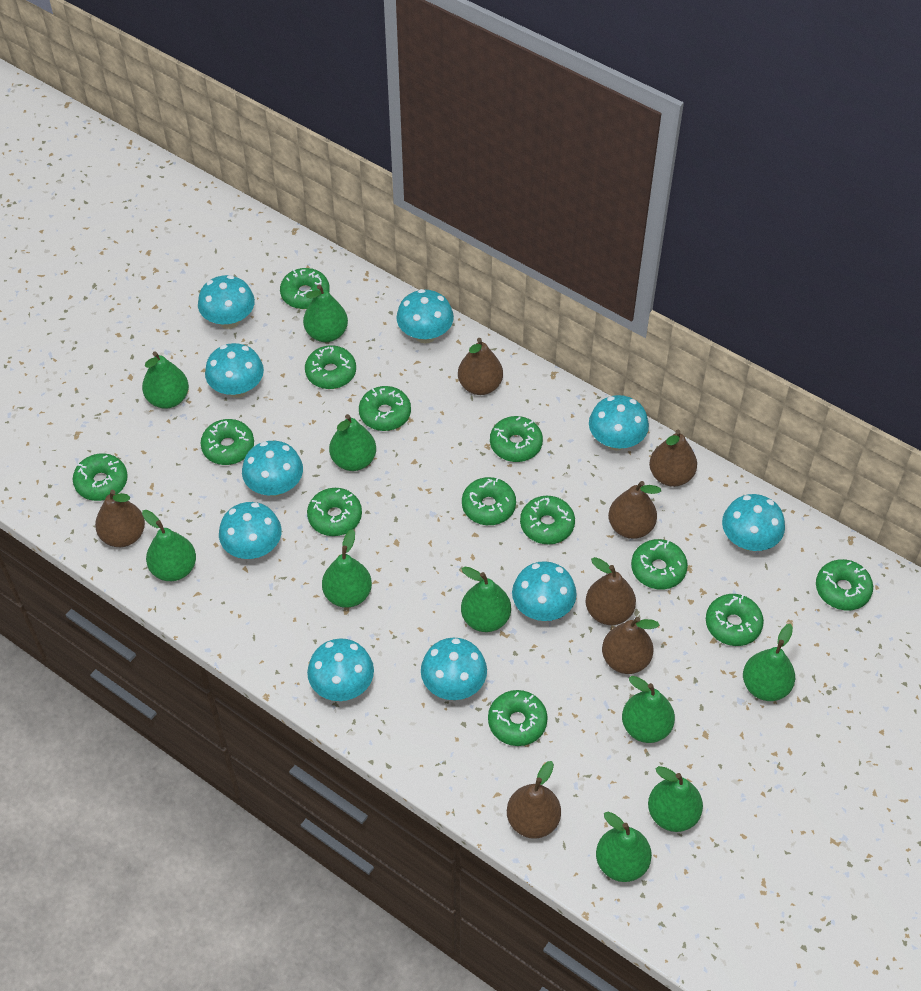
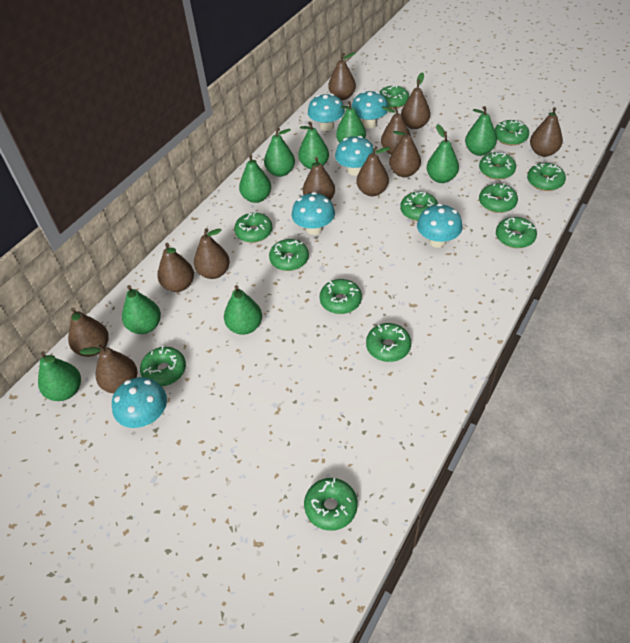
brown pear: [95,490,145,547] [458,338,503,395] [507,761,561,839] [586,557,636,625] [602,617,659,674] [608,481,661,539] [649,430,697,487] = 7 -> [68,308,109,357] [79,343,137,393] [157,243,194,292] [194,228,230,279] [303,157,335,200] [328,52,356,100] [356,146,390,196] [381,106,411,155] [389,128,421,177] [401,72,430,129] [530,107,563,157] = 11
green pear: [142,351,189,409] [142,510,196,581] [303,284,348,342] [322,529,372,608] [329,414,376,471] [461,567,511,632] [596,812,652,882] [622,676,675,743] [648,766,703,832] [743,624,795,701] = 10 -> [38,351,81,401] [122,285,161,334] [224,285,262,335] [239,154,271,203] [264,128,295,177] [298,121,329,169] [336,101,366,143] [427,124,459,183] [465,106,497,156] = 9
turquoise mushroom: [198,275,255,329] [205,343,264,398] [219,502,282,559] [242,441,303,497] [307,638,374,701] [396,289,454,343] [421,638,487,700] [512,561,577,621] [589,395,649,451] [722,494,785,551] = 10 -> [112,377,167,428] [291,192,335,235] [308,94,345,131] [335,136,374,176] [352,91,388,128] [417,204,462,248] = 6

